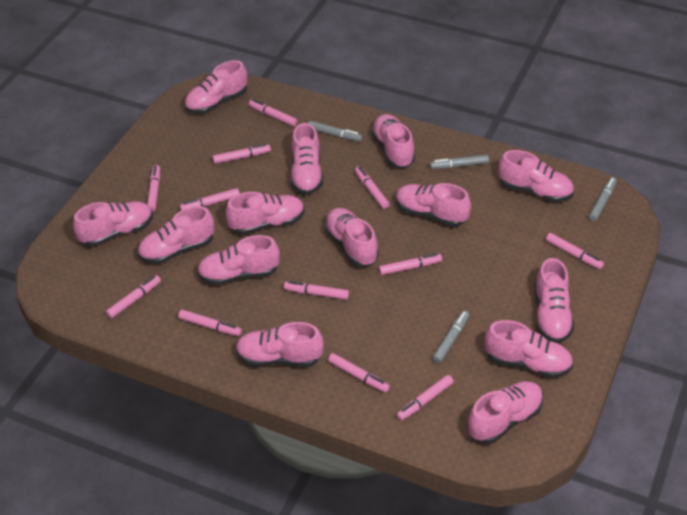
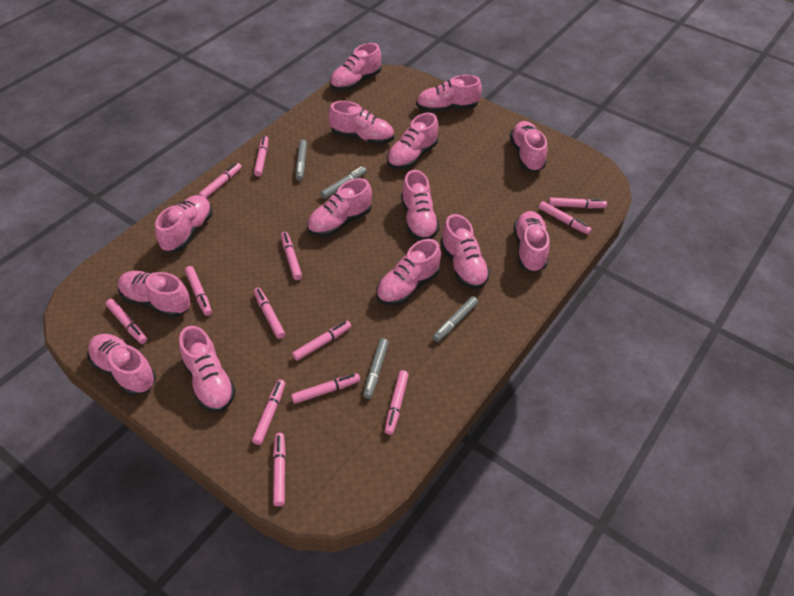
pink marker: [106,275,161,319] [147,165,160,211] [178,310,242,336] [180,188,240,210] [212,144,271,164] [248,99,297,126] [284,281,349,300] [328,353,390,393] [355,167,390,209] [379,253,442,275] [396,375,454,421] [546,233,604,269] = 12 -> [106,299,147,344] [185,266,212,316] [199,163,242,198] [252,380,286,445] [254,136,268,176] [254,288,285,339] [273,433,286,506] [281,232,302,280] [291,373,360,404] [292,321,351,361] [385,370,409,435] [539,201,592,234] [549,198,607,208] = 13

